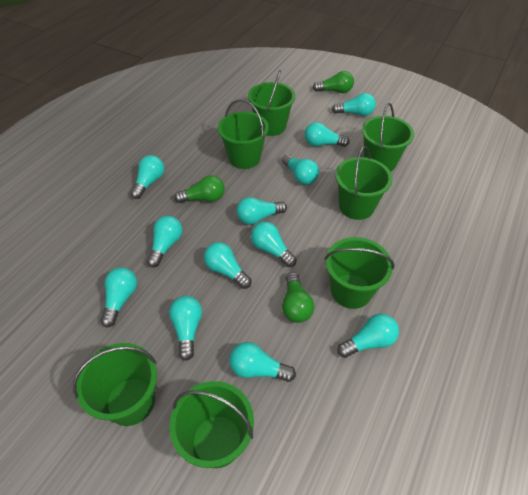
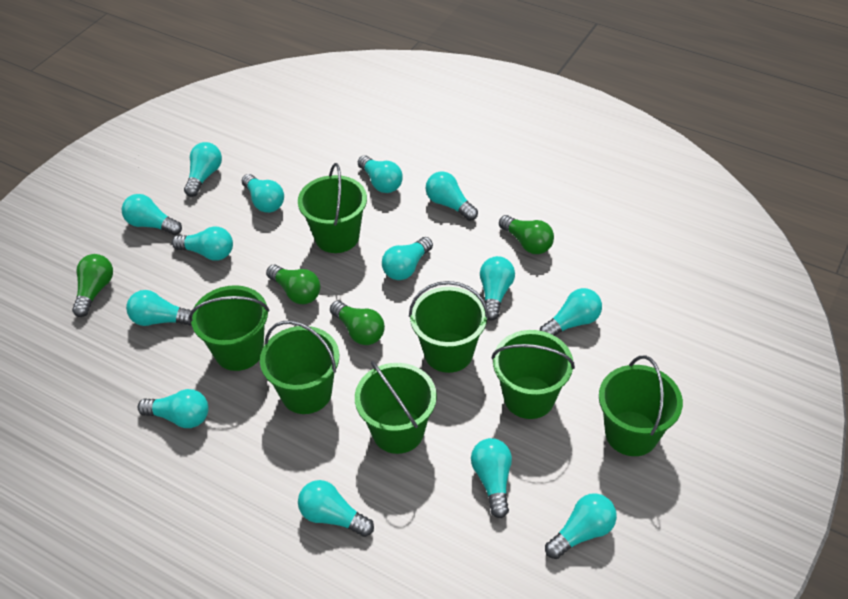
green light bulb: [174,175,225,203] [282,272,314,323] [313,71,354,93] = 3 -> [72,254,113,317] [266,265,321,304] [330,301,385,345] [499,215,554,254] = 4
turquoise light bulb: [101,268,137,327] [130,155,164,199] [147,216,182,267] [169,296,202,361] [204,242,252,289] [229,342,296,382] [236,197,287,225] [251,222,297,267] [282,154,319,185] [304,122,350,147] [332,93,376,116] [337,314,399,358] = 12 -> [122,194,182,235] [126,290,191,326] [138,389,209,428] [172,226,233,261] [184,142,222,197] [242,174,284,213] [298,480,374,537] [358,155,403,193] [382,237,433,280] [425,171,478,221] [471,438,512,518] [480,256,515,321] [540,288,602,336] [545,493,617,559] = 14

